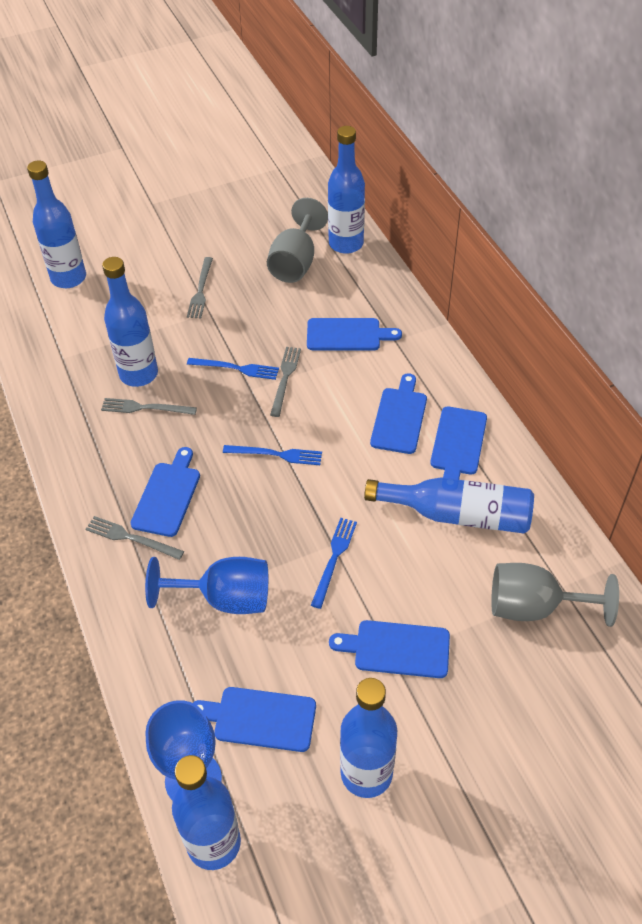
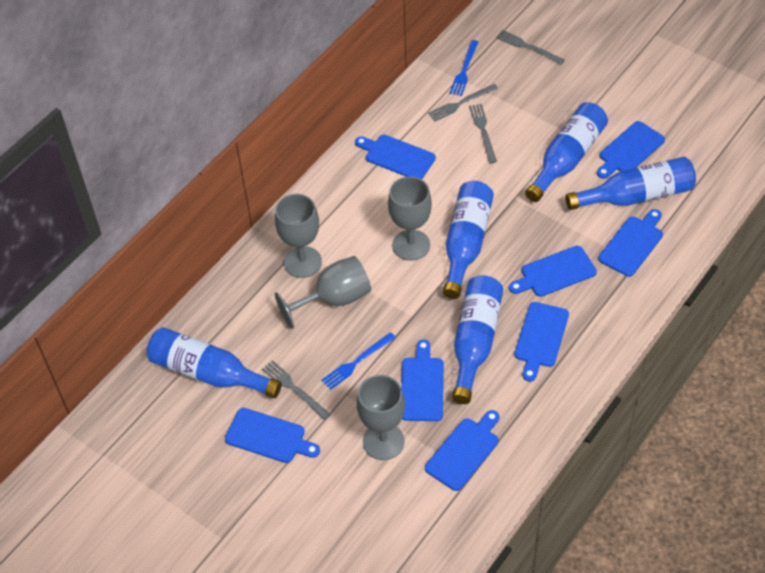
blue bottle: [27,161,86,288] [102,257,158,387] [172,755,241,870] [328,126,365,254] [340,678,397,798] [364,477,534,534] = 6 -> [147,327,282,398] [443,181,494,299] [452,275,503,404] [525,102,608,202] [566,157,696,210] = 5
blue cutting board: [131,447,200,537] [193,687,316,752] [307,318,402,351] [329,620,450,678] [370,373,427,454] [430,406,487,480] = 6 -> [225,408,320,463] [355,135,436,179] [401,340,444,421] [425,410,499,491] [509,246,597,297] [514,302,569,382] [597,121,665,179] [598,209,663,277] = 8
blue fork: [187,358,279,380] [223,445,322,465] [311,518,357,609] = 3 -> [321,332,396,390] [450,40,478,96] = 2
blue goblet: [145,557,268,614] [145,700,222,801] = 2 -> none = 0
grey goblet: [267,198,328,283] [491,563,619,627] = 2 -> [275,194,322,278] [275,256,371,329] [357,375,405,460] [388,176,432,261] = 4

